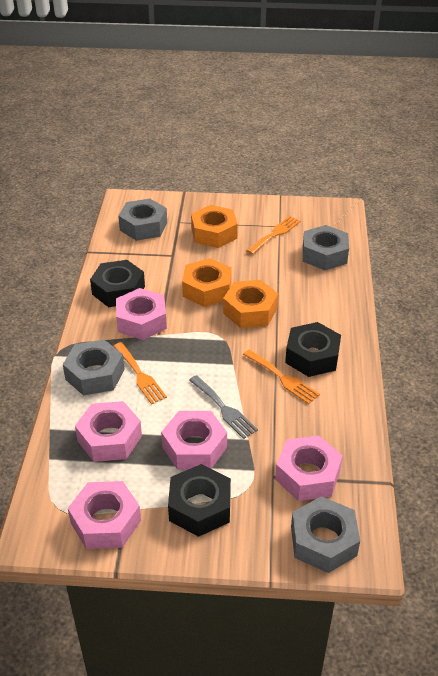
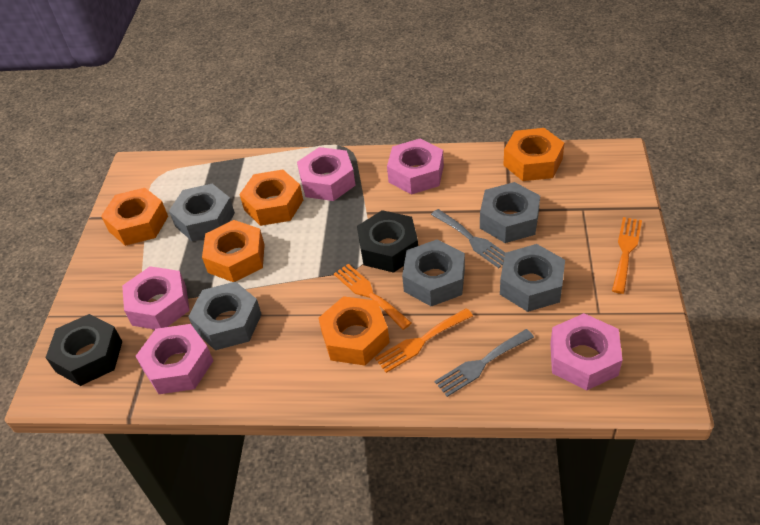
black nut: [90,260,145,307] [168,464,231,537] [285,322,341,377] = 3 -> [45,314,123,386] [357,210,418,273] = 2
grey fork: [189,375,258,439] = 1 -> [431,209,505,268] [435,329,534,397] = 2
grey nut: [63,339,125,396] [118,199,167,241] [291,496,360,573] [303,225,349,270] = 4 -> [169,184,235,241] [188,281,262,350] [402,240,465,306] [480,182,540,243] [500,244,565,312] = 5
orange nut: [182,258,232,307] [191,205,238,248] [223,280,278,328] = 3 -> [101,188,168,246] [202,220,265,282] [239,170,303,226] [318,296,390,365] [503,128,564,181] = 5

